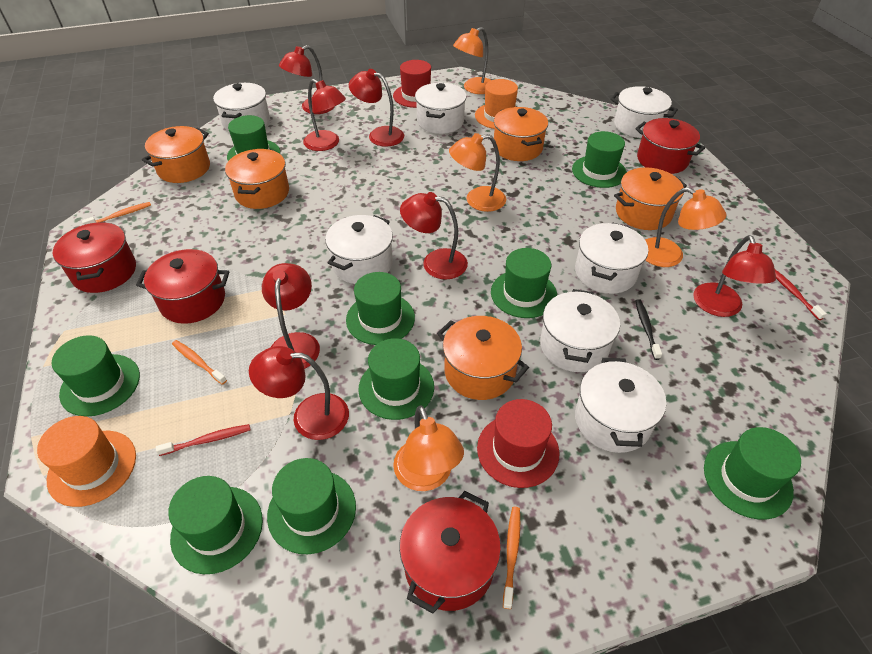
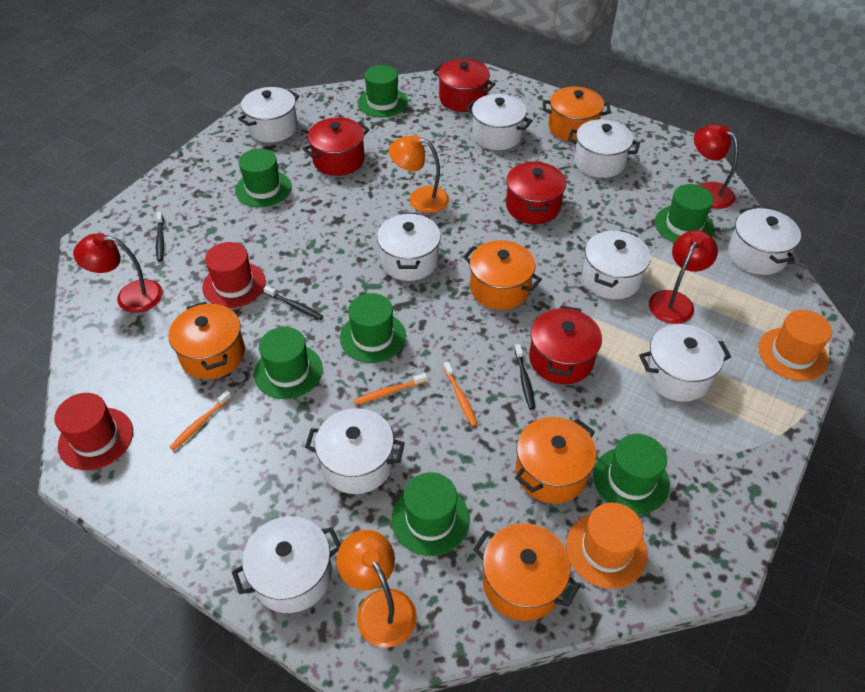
black toothbrush: [635,299,662,360] = 1 -> [156,212,164,262] [263,286,323,320] [515,344,535,410] = 3
green hat: [52,335,140,417] [168,476,263,574] [227,115,280,161] [267,458,356,554] [346,272,415,345] [358,338,434,420] [491,248,557,318] [572,131,627,188] [704,427,801,520] = 9 -> [235,148,292,207] [254,327,323,399] [340,293,406,363] [358,65,408,117] [391,472,470,556] [593,434,670,514] [655,184,714,242] = 7
orange lamp: [393,406,464,491] [449,133,506,212] [453,27,491,94] [645,187,726,267] = 4 -> [336,530,417,648] [388,135,449,213] = 2
red lamp: [249,346,349,440] [262,263,320,369] [279,45,335,114] [303,79,346,151] [349,69,404,147] [400,192,468,279] [693,235,776,317] = 7 -> [73,233,163,313] [649,230,718,324] [694,124,738,209] = 3
red toothbrush: [156,424,250,456] [775,269,827,320] = 2 -> none = 0
white pot: [213,83,270,131] [325,215,393,284] [415,83,467,134] [540,289,620,372] [575,223,648,294] [575,358,666,453] [610,86,678,138] = 7 -> [232,516,341,613] [238,87,299,143] [305,408,405,494] [377,213,441,281] [465,94,533,150] [568,119,640,178] [582,230,651,299] [639,324,731,402] [728,207,801,275] = 9

